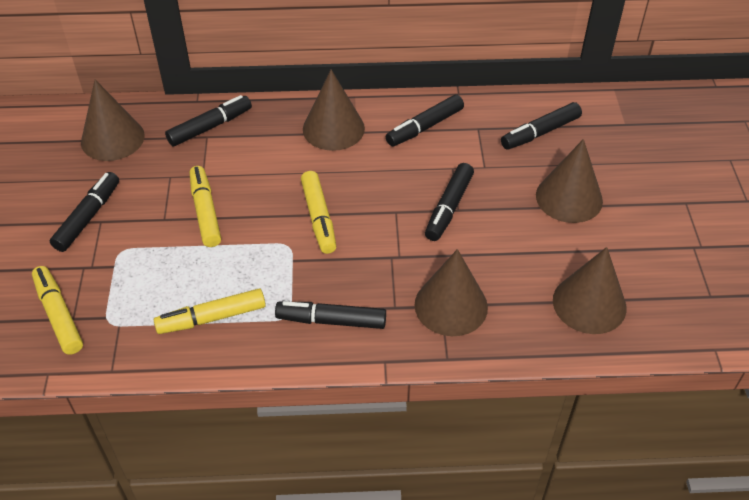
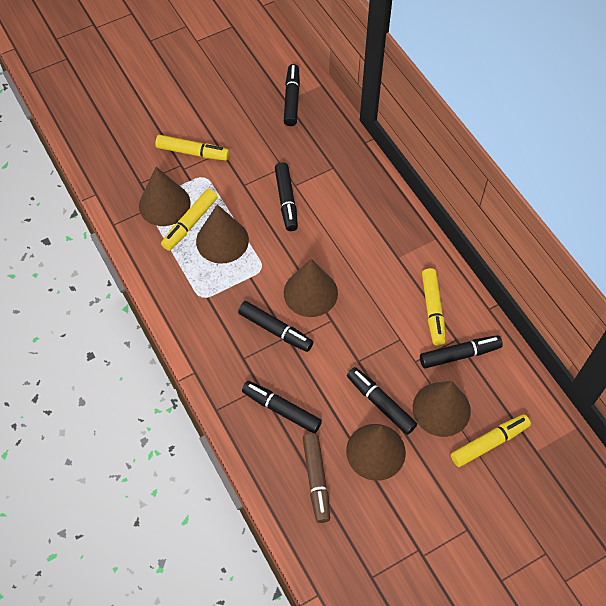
brown marker: none = 0 -> [303,433,330,523] = 1

